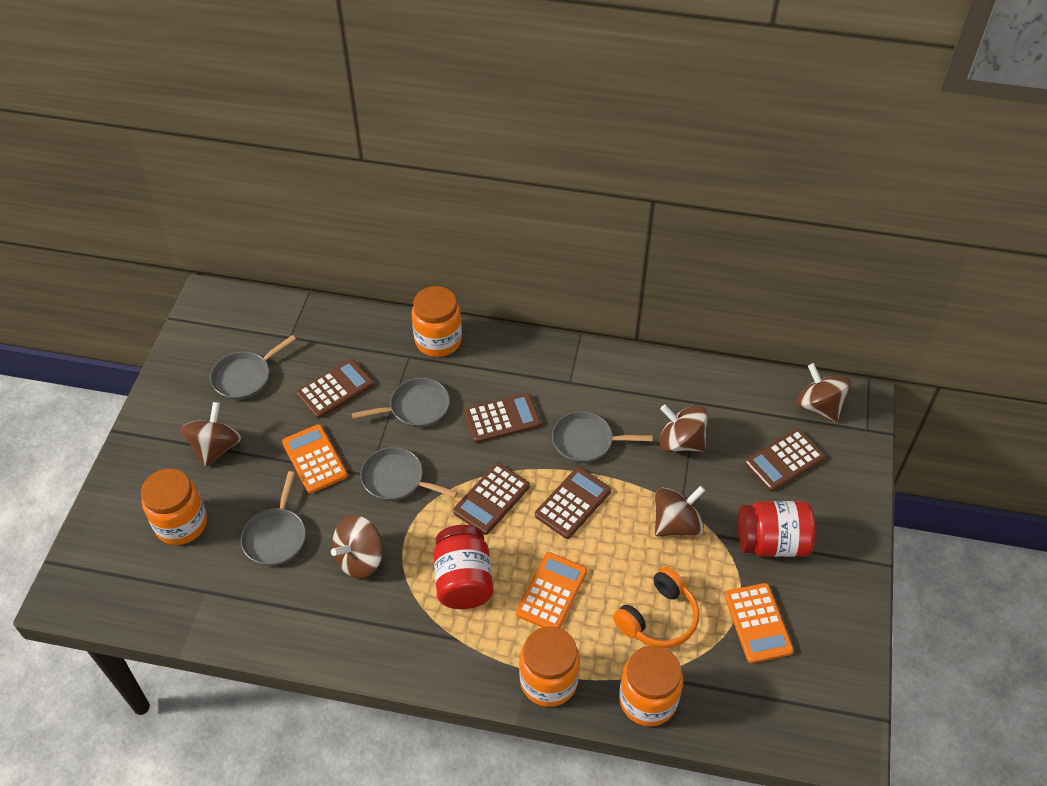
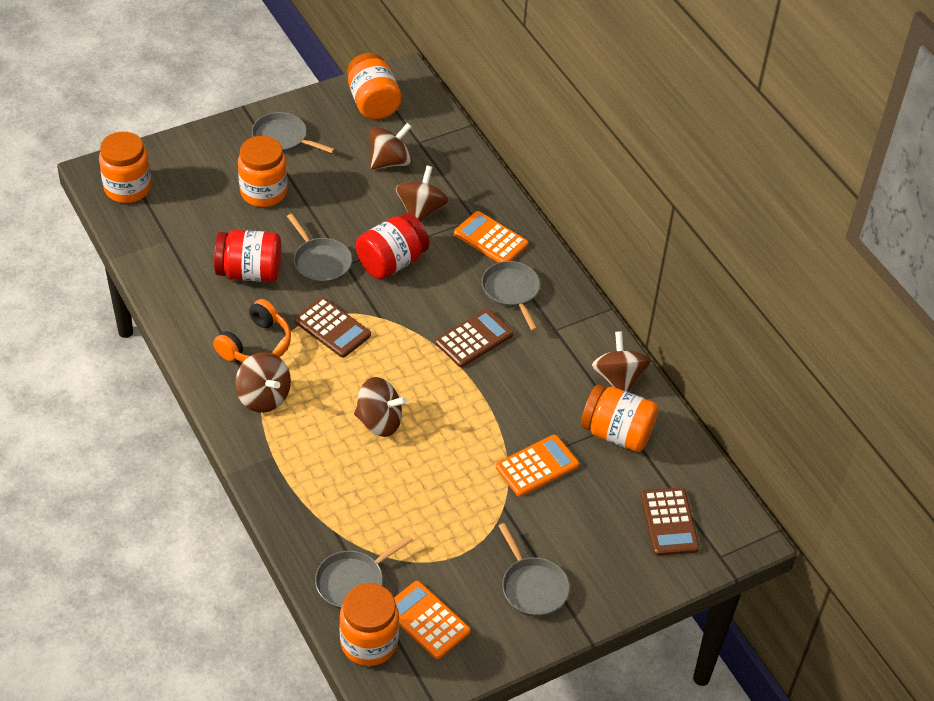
brown calculator: [296,359,374,419] [453,463,530,535] [464,393,541,443] [535,467,611,539] [745,429,825,491] = 5 -> [294,297,371,358] [435,309,513,367] [641,487,699,556] = 3
orange jar: [141,469,207,545] [412,286,462,357] [519,626,580,707] [619,645,683,726] = 4 -> [99,132,151,203] [238,136,287,207] [339,583,399,666] [347,53,402,119] [581,385,658,452] = 5

